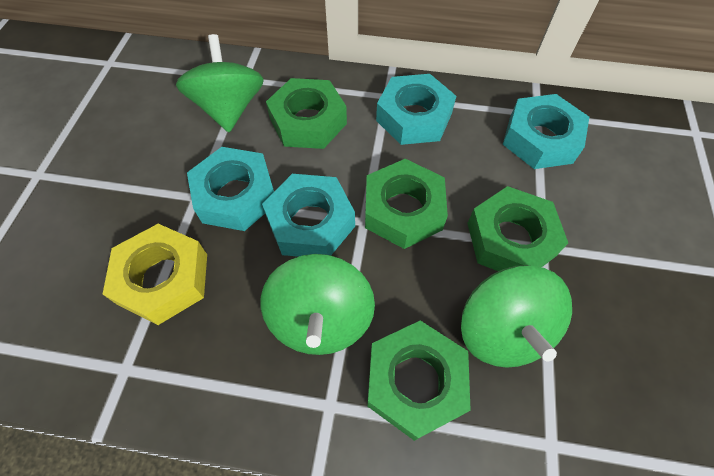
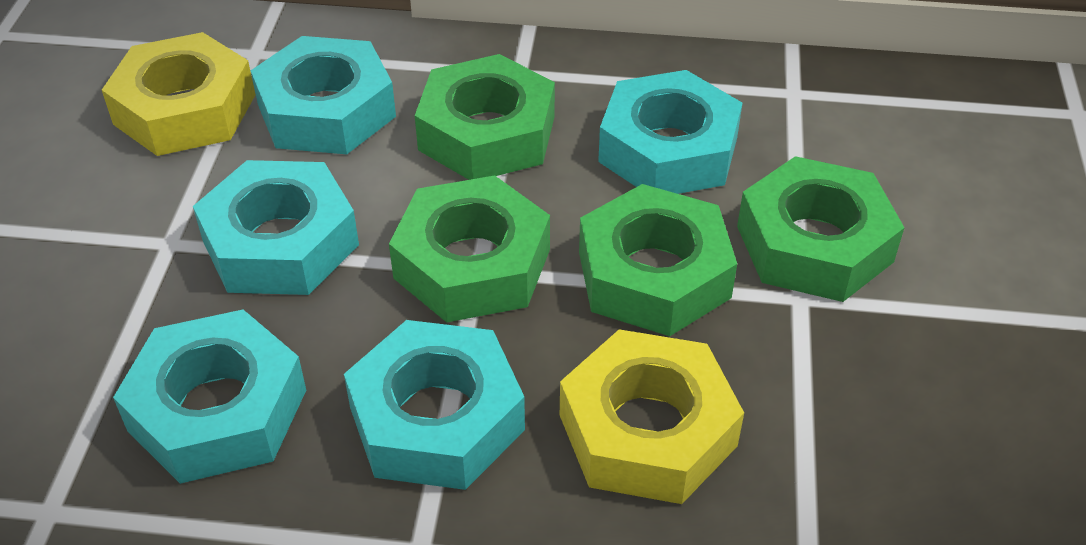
green spinning top: [176,34,264,132] [260,254,375,355] [461,265,572,368] = 3 -> none = 0
turquoise nut: [187,147,274,231] [262,174,355,257] [376,74,456,145] [503,94,589,169] = 4 -> [113,310,306,484] [193,160,359,295] [250,36,396,154] [344,320,525,490] [598,70,742,194] = 5
yellow nut: [103,224,207,325] = 1 -> [102,32,256,156] [560,329,744,504] = 2

